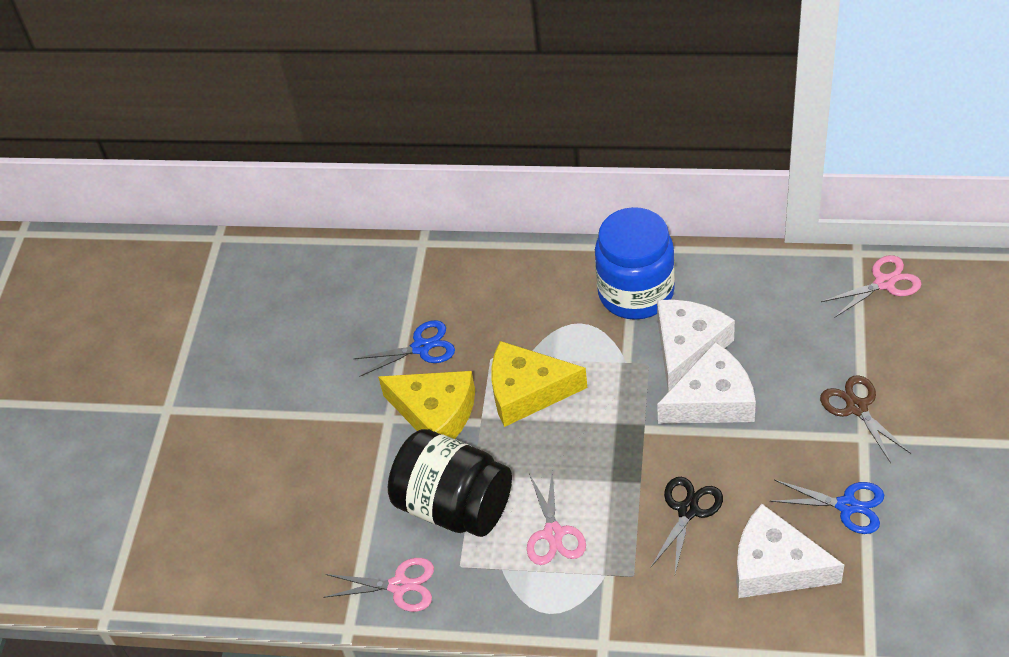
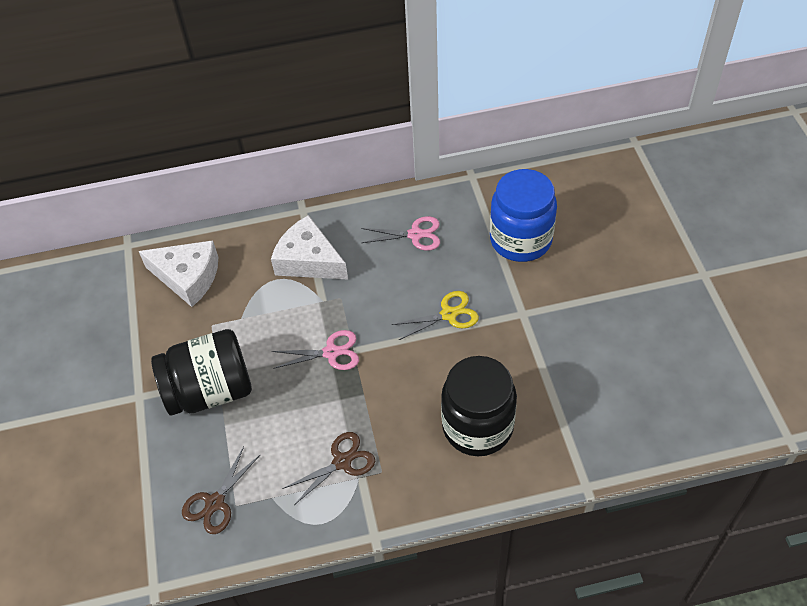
black jar: [388,429,512,537] = 1 -> [151,329,252,415] [441,356,517,456] = 2
black scissors: [651,477,723,573] = 1 -> none = 0
blue scissors: [353,320,455,377] [770,480,884,534] = 2 -> none = 0
brown scissors: [820,375,911,463] = 1 -> [182,446,261,534] [282,432,375,505] = 2
pink scissors: [323,558,434,612] [527,469,586,565] [821,255,921,318] = 3 -> [272,330,359,370] [361,216,440,251] = 2
white cheese: [657,299,735,392] [657,342,756,424] [736,504,844,598] = 3 -> [139,240,218,307] [271,215,348,279] = 2
yellow cheese: [378,371,475,439] [491,341,587,427] = 2 -> none = 0
yellow scissors: none = 0 -> [391,291,479,340] = 1

